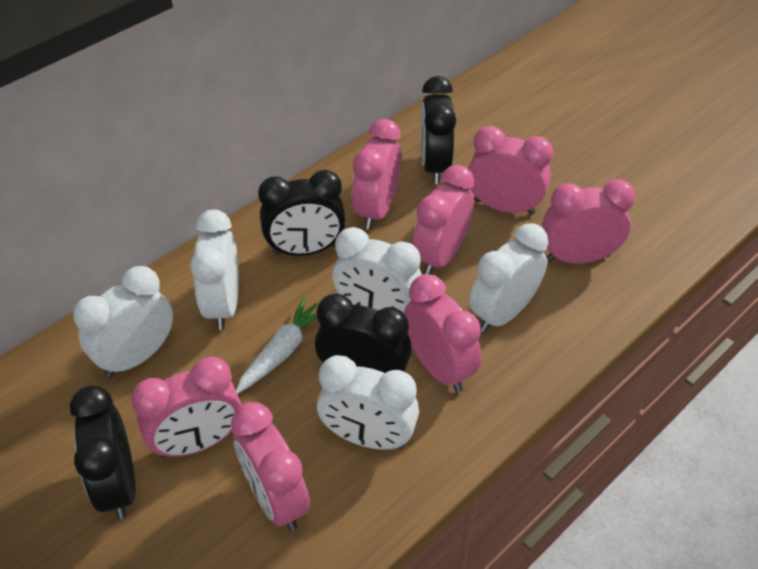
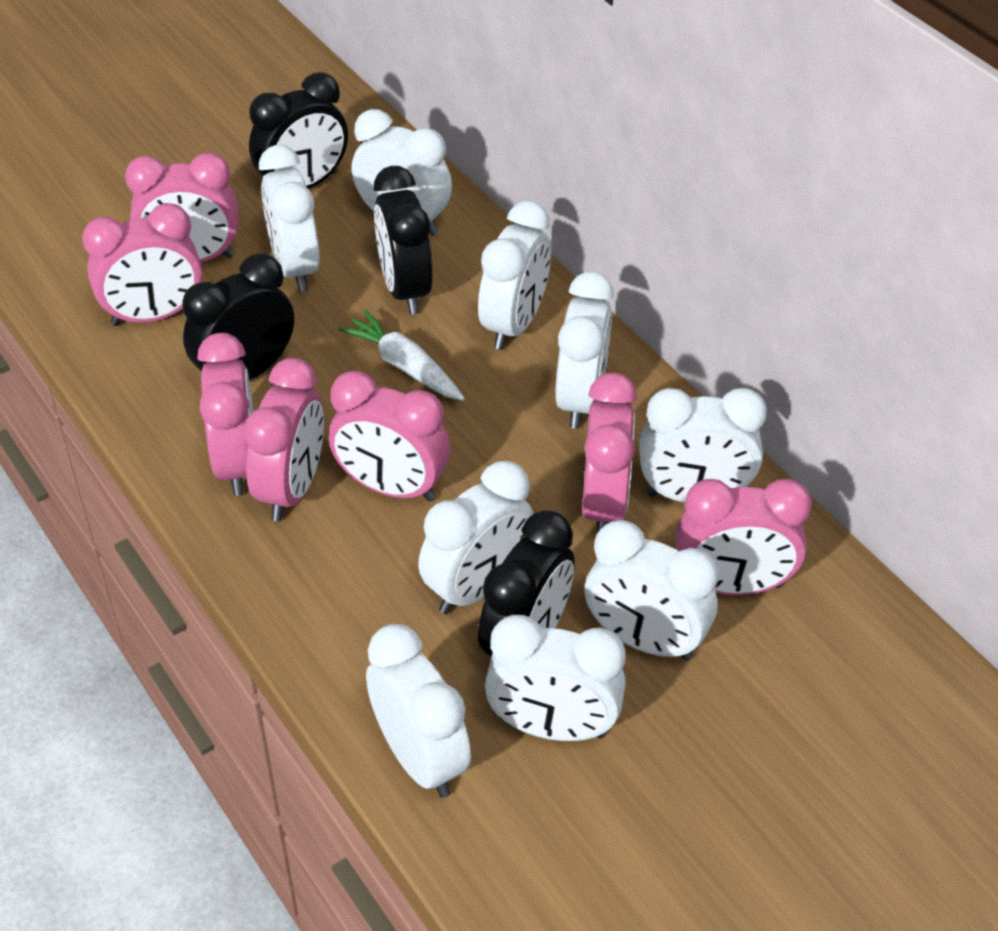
white clock: [73,266,173,377] [190,210,239,330] [317,355,419,450] [332,227,422,313] [469,223,548,332] = 5 -> [259,145,320,292] [352,109,452,236] [366,624,471,798] [418,461,534,614] [478,201,551,350] [485,615,626,741] [555,271,614,429] [585,520,718,661] [639,388,767,502] = 9

